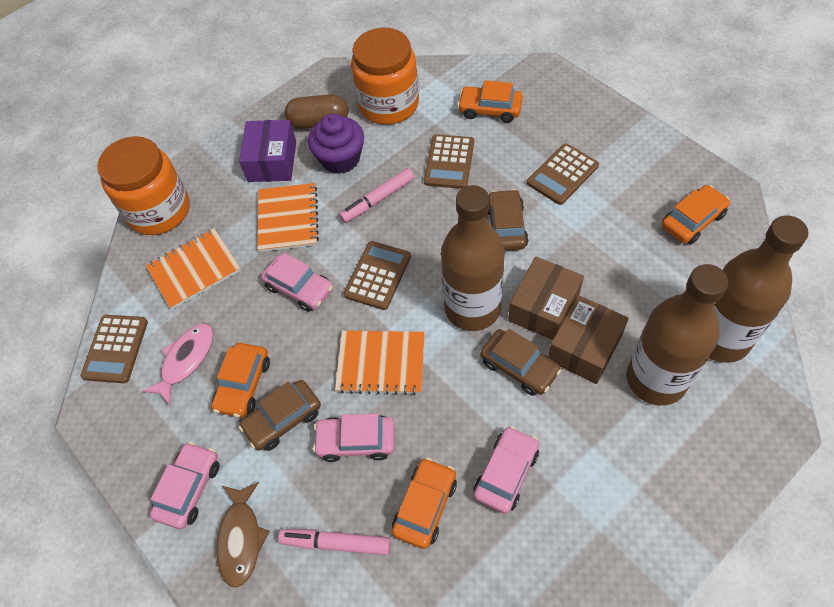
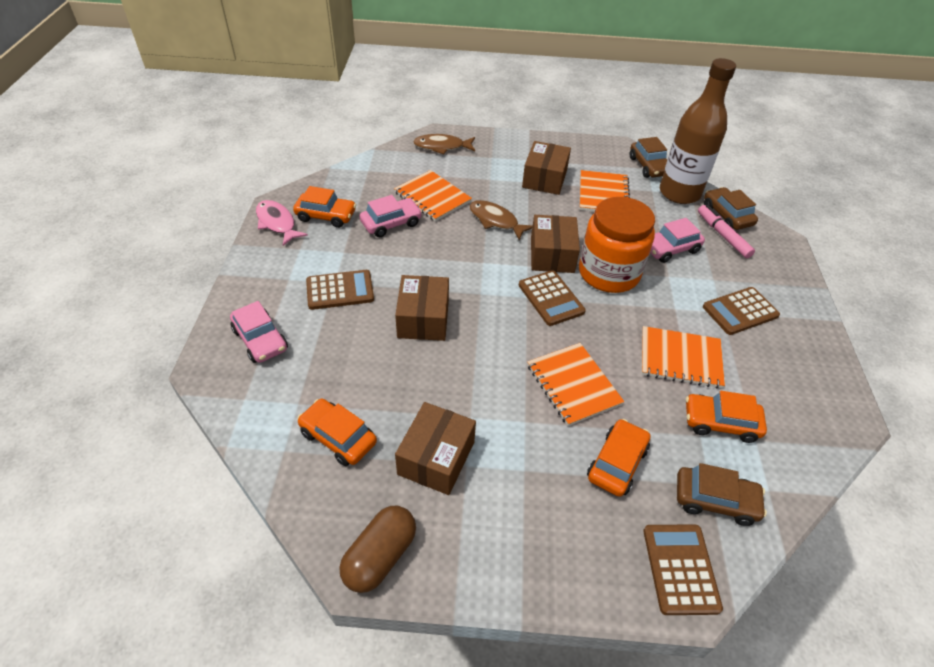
brown bottle: [441,185,505,331] [627,264,728,406] [709,215,808,363] = 3 -> [660,58,736,204] = 1
brown box: [508,257,584,340] [548,295,629,384] = 2 -> [395,275,449,341] [395,402,476,495] [522,141,571,195] [531,215,580,273] = 4
brown fish: [216,482,270,588] = 1 -> [413,134,475,155] [470,200,533,240] = 2
orange jar: [97,136,190,235] [351,28,419,125] = 2 -> [579,197,655,293] = 1
orange notebook: [146,228,241,309] [258,183,319,252] [335,331,425,395] = 3 -> [394,170,472,222] [527,343,624,426] [580,170,630,212] [641,326,725,389] = 4
pink car: [150,442,220,529] [261,253,333,312] [313,413,395,462] [473,426,539,514] = 4 -> [230,301,288,363] [360,195,422,237] [650,218,705,263] = 3
pink marker: [278,529,391,555] [339,168,414,223] = 2 -> [698,205,755,258] = 1
purple box: [239,120,296,182] = 1 -> none = 0
purple cupcake: [308,114,364,174] = 1 -> none = 0

